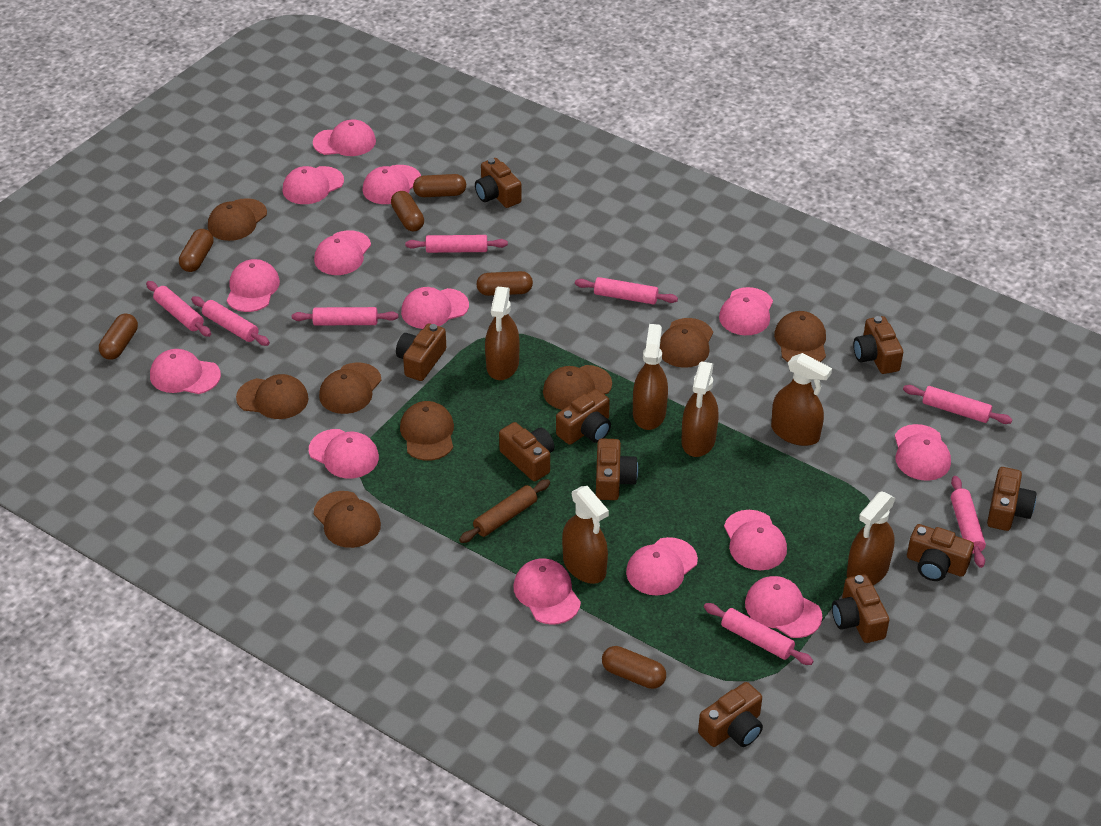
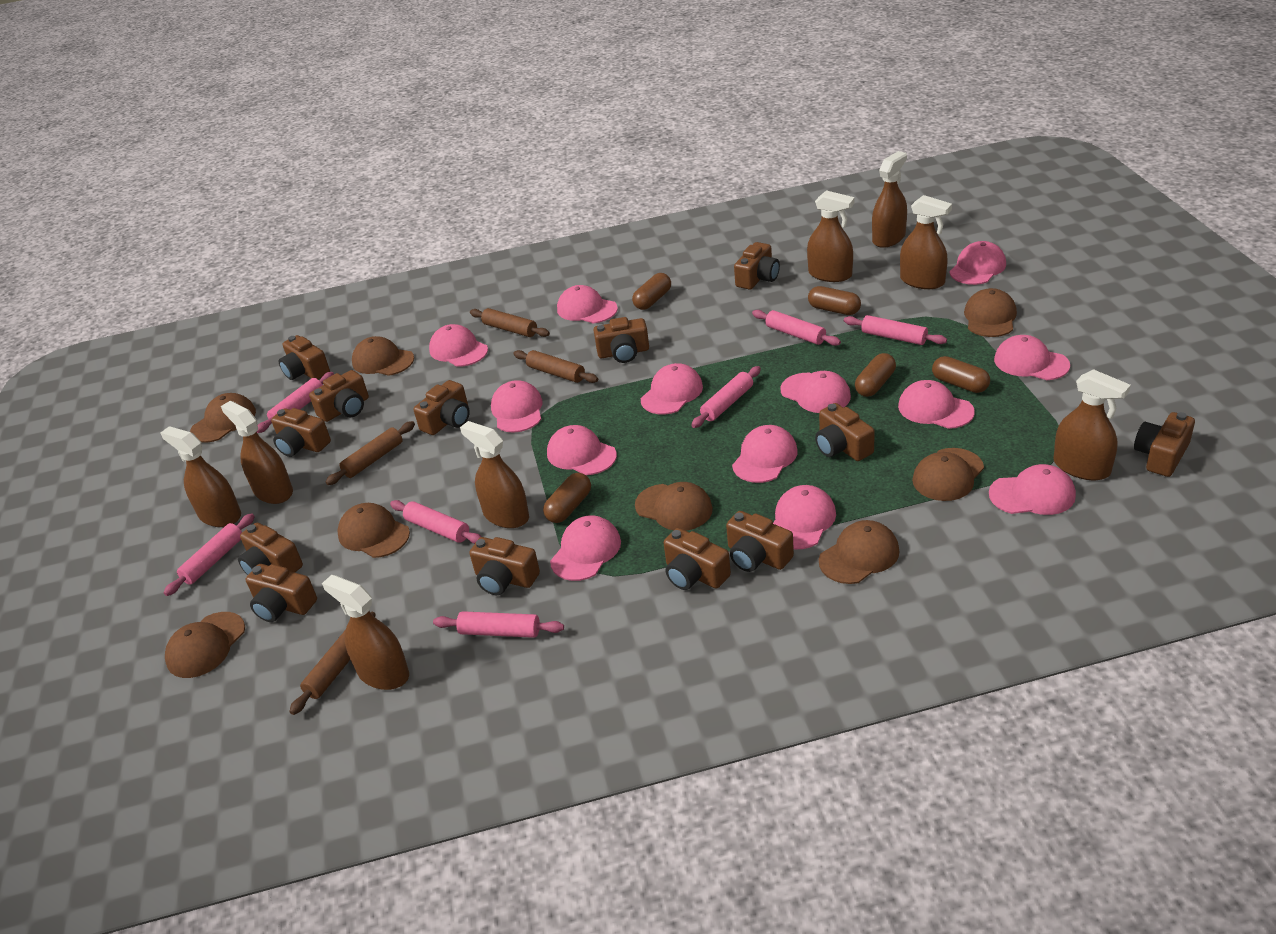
brown camera: [396,323,446,381] [475,158,522,208] [499,422,555,481] [556,389,611,445] [596,439,638,500] [698,682,763,747] [832,574,889,643] [853,316,903,374] [907,524,974,581] [987,467,1036,531] = 10 -> [238,523,303,575] [246,564,317,622] [271,408,331,457] [278,335,330,380] [309,370,369,422] [413,380,470,435] [469,537,540,595] [594,317,649,363] [664,528,731,590] [726,511,794,572] [734,242,780,290] [815,403,875,461] [1134,412,1195,477] = 13
brown capsule: [99,314,138,360] [179,229,214,272] [391,191,424,232] [413,174,466,197] [476,271,533,296] [602,646,666,689] = 6 -> [543,473,591,523] [632,273,671,310] [808,286,861,315] [855,353,896,397] [932,356,990,393] = 5
brown rolling pin: [459,479,550,543] = 1 -> [289,612,376,715] [326,421,415,485] [470,308,550,337] [513,350,598,383] = 4
brown spray bottle: [485,287,520,380] [562,486,609,584] [633,324,668,430] [681,361,719,457] [771,353,832,446] [847,491,895,585] = 6 -> [161,426,241,527] [221,401,293,504] [322,575,409,690] [460,421,529,528] [807,190,855,282] [872,151,907,248] [900,195,952,289] [1054,369,1131,480] = 8
pink cap: [150,349,221,394] [227,259,280,312] [283,166,344,204] [309,429,379,479] [313,120,376,156] [314,230,371,275] [362,165,421,204] [401,287,469,329] [513,558,581,625] [626,537,698,595] [719,287,773,335] [724,510,787,570] [745,576,822,638] [895,424,951,481] = 14 -> [429,324,488,367] [491,380,543,433] [547,425,617,475] [550,515,621,581] [557,285,618,323] [641,363,703,415] [732,425,798,483] [773,485,836,550] [780,371,851,413] [898,380,975,429] [949,241,1006,285] [989,464,1076,515] [994,335,1070,380] = 13
pink rolling pin: [146,281,211,337] [191,296,270,346] [292,307,399,326] [405,235,508,253] [575,277,678,305] [704,603,814,665] [903,385,1012,424] [951,476,986,568] = 8 -> [164,513,255,596] [257,372,334,433] [390,500,481,544] [433,611,564,638] [691,366,761,428] [752,310,841,346] [844,315,947,345] = 7

